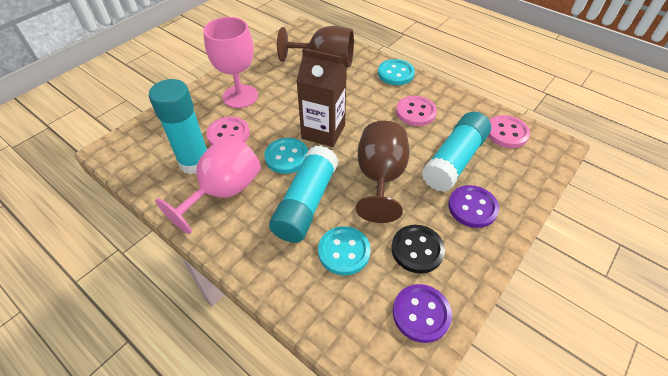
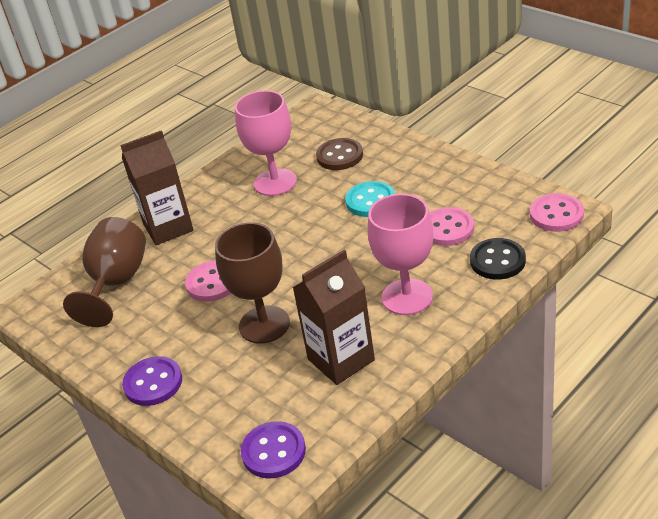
brown button: none = 0 -> [316,138,363,170] = 1
brown carton: [297,48,347,147] = 1 -> [120,130,194,245] [292,250,375,385] = 2
turquoise button: [264,138,308,174] [318,226,371,275] [378,59,415,85] = 3 -> [345,181,395,217] = 1
turquoise glue stick: [149,79,207,174] [269,145,338,243] [422,112,491,192] = 3 -> none = 0

